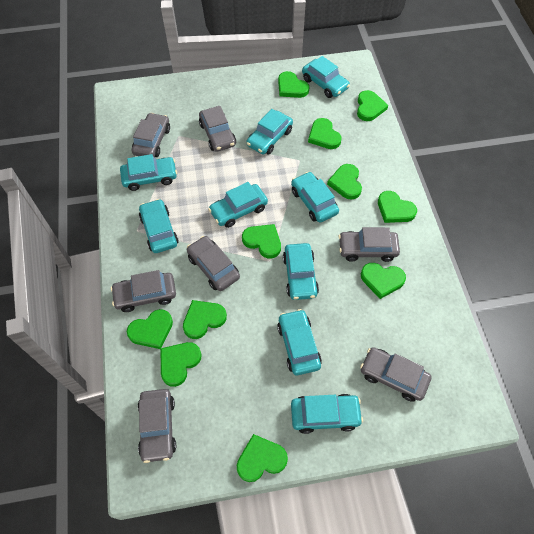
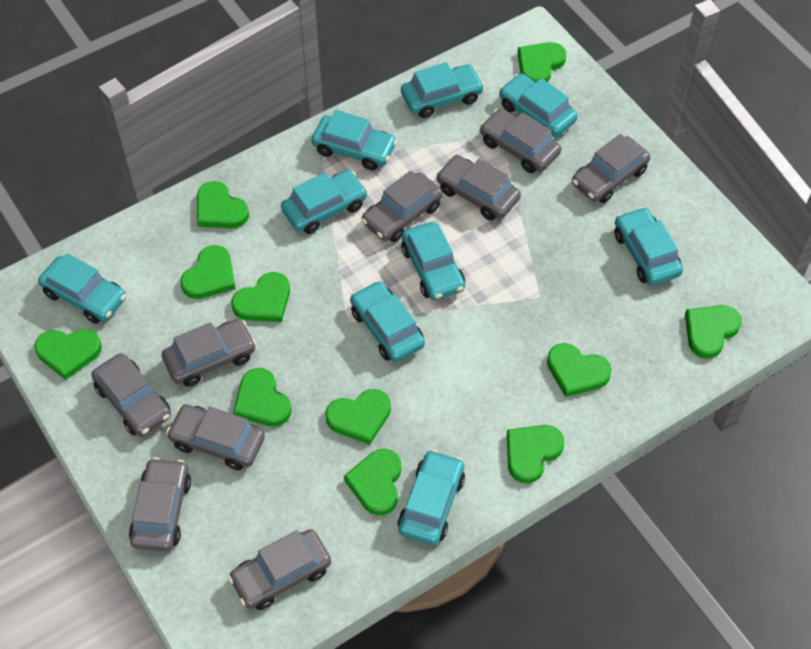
grey car: [111,270,176,312] [132,113,170,157] [138,389,176,463] [187,236,240,291] [199,106,236,152] [339,227,400,262] [360,347,432,402] = 7 -> [91,353,171,436] [129,457,191,552] [162,319,256,387] [166,404,265,470] [228,529,331,610] [361,171,443,242] [436,155,521,221] [480,108,562,173] [572,134,651,203] = 9

